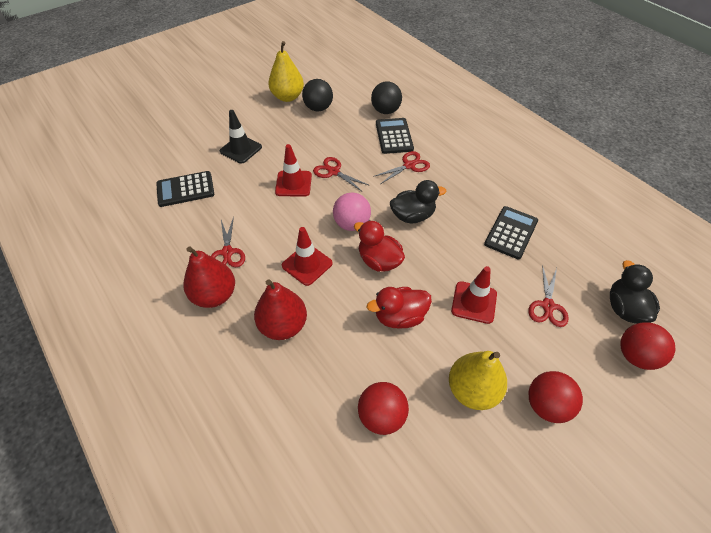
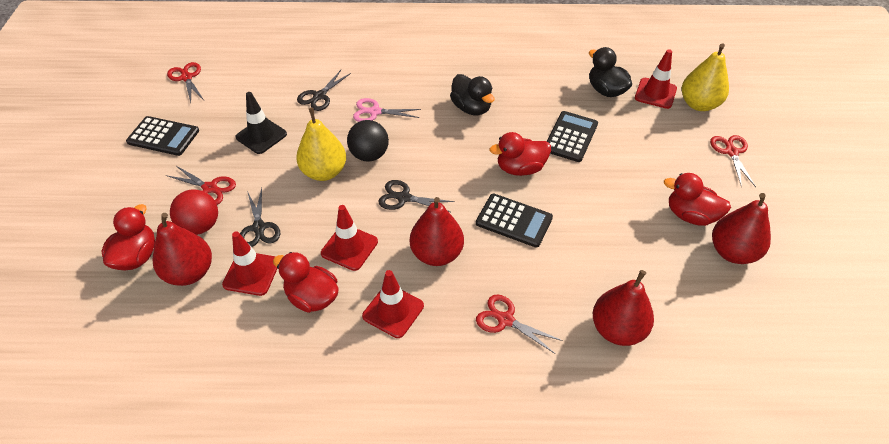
black ball: [302,79,333,112] [371,82,402,114] = 2 -> [347,120,389,162] = 1
black scissors: none = 0 -> [240,188,280,247] [297,70,351,111] [378,180,455,212] = 3
pink ball: [333,192,371,231] = 1 -> none = 0
pink scissors: none = 0 -> [353,98,421,122] = 1
red ball: [358,382,409,435] [529,371,583,423] [620,322,675,370] = 3 -> [170,190,218,235] = 1
red duck: [354,220,405,272] [367,287,432,329] = 2 -> [101,204,155,270] [273,252,338,313] [489,132,551,176] [664,173,731,226] = 4
red pear: [183,246,235,308] [254,279,307,340] = 2 -> [153,213,212,286] [410,197,464,266] [593,270,654,346] [712,193,771,264] = 4
red traffic cone: [275,144,312,197] [282,227,333,286] [451,266,497,324] = 3 -> [222,231,278,296] [321,205,378,271] [362,270,424,338] [635,49,677,109] = 4

